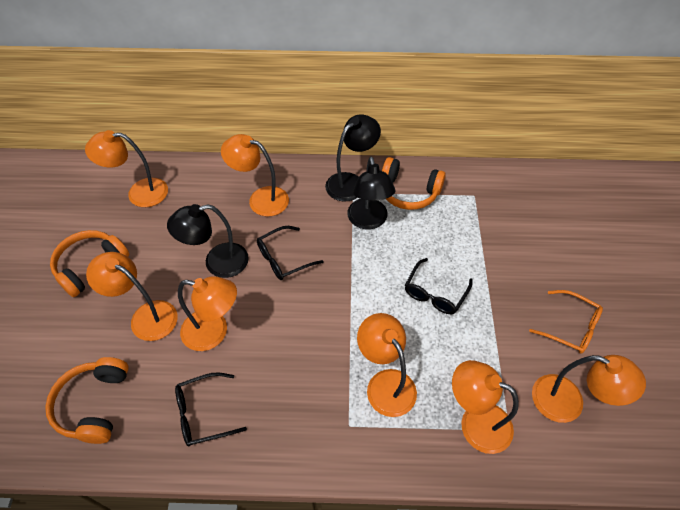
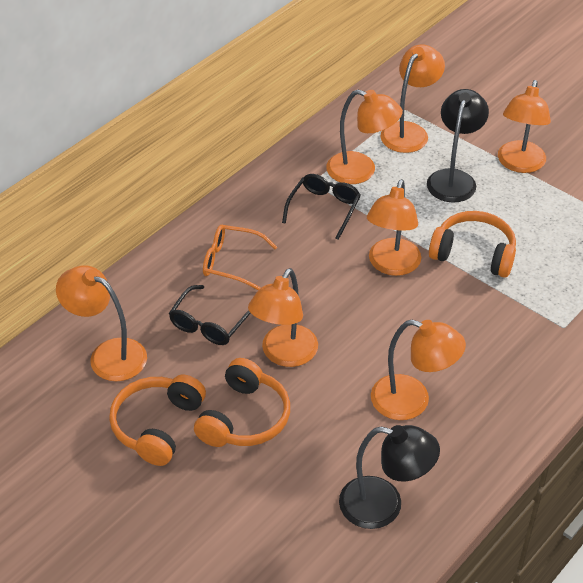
black glasses: [175,372,247,446] [257,226,323,280] [405,258,473,314] = 3 -> [169,285,251,345] [282,174,361,240] = 2
black lamp: [167,204,249,278] [325,115,381,202] [347,157,396,229] = 3 -> [339,425,440,529] [427,89,489,203] = 2

